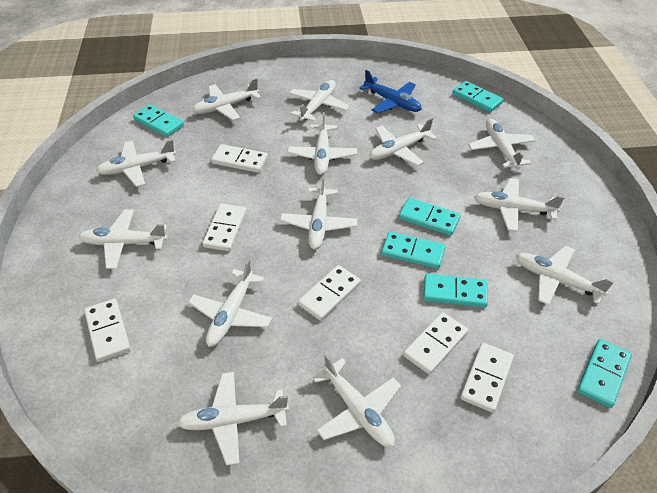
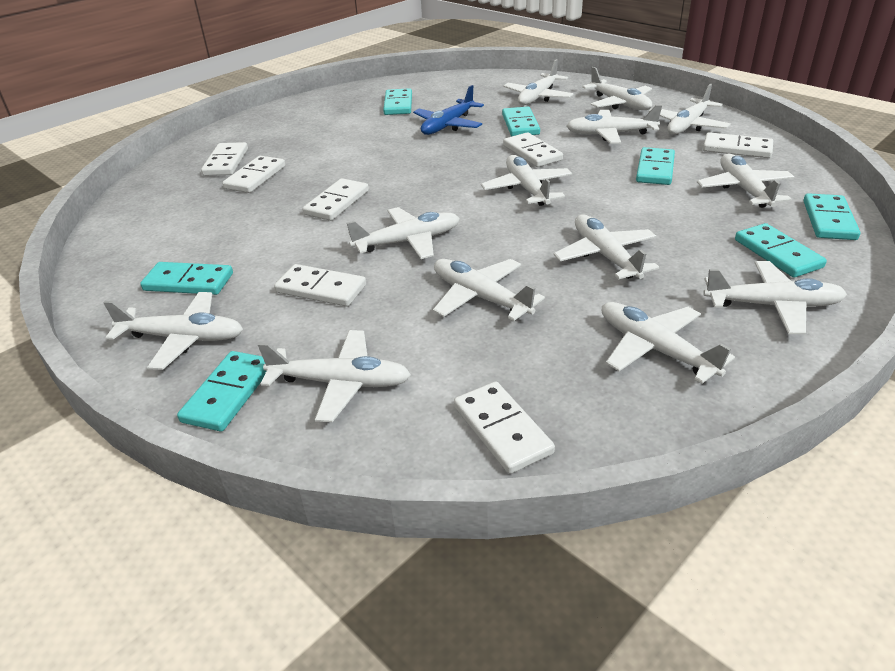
turquoise domino: [133,105,184,137] [382,232,445,269] [399,198,461,236] [424,273,488,308] [452,81,503,112] [578,339,632,408] = 6 -> [140,262,233,295] [177,351,266,431] [383,88,412,115] [502,107,540,136] [636,147,675,185] [735,223,827,278] [803,193,860,240] = 7
white domino: [84,299,131,362] [202,203,246,251] [211,144,268,173] [298,265,361,321] [403,312,468,374] [460,343,514,413] = 6 -> [201,142,248,176] [223,156,286,193] [274,264,366,307] [303,178,369,221] [454,381,555,474] [503,132,563,167] [703,132,773,158] = 7

